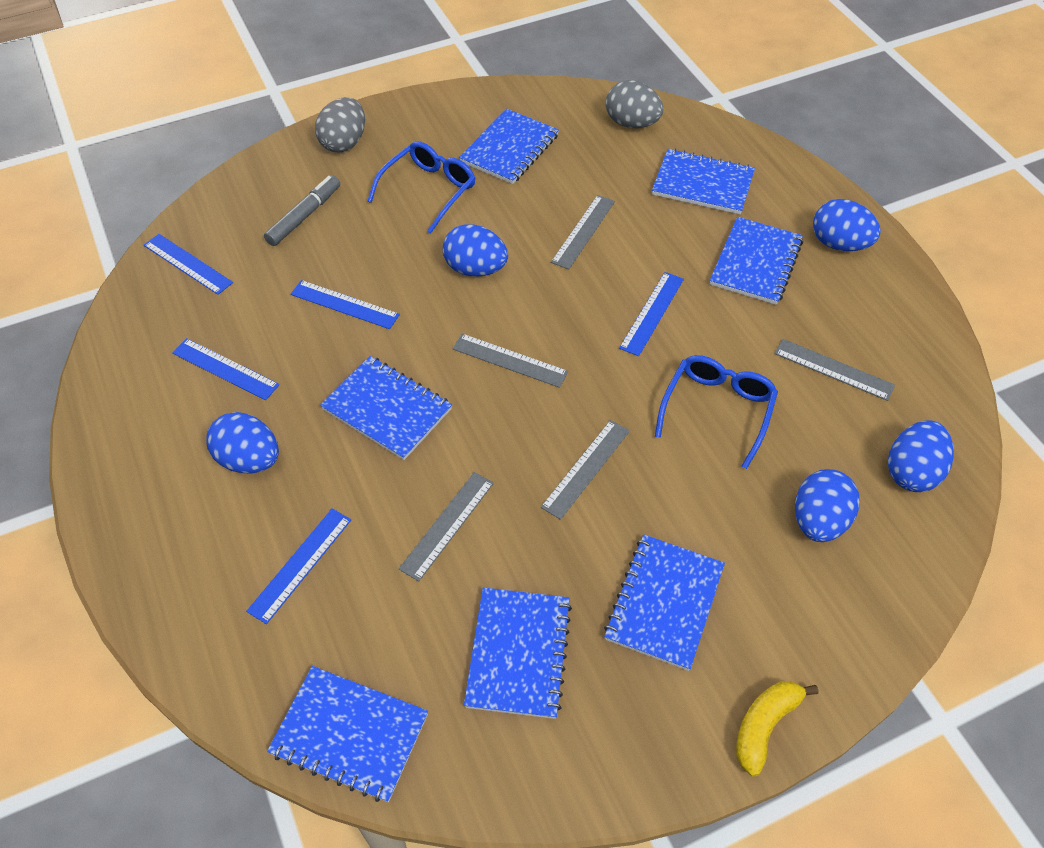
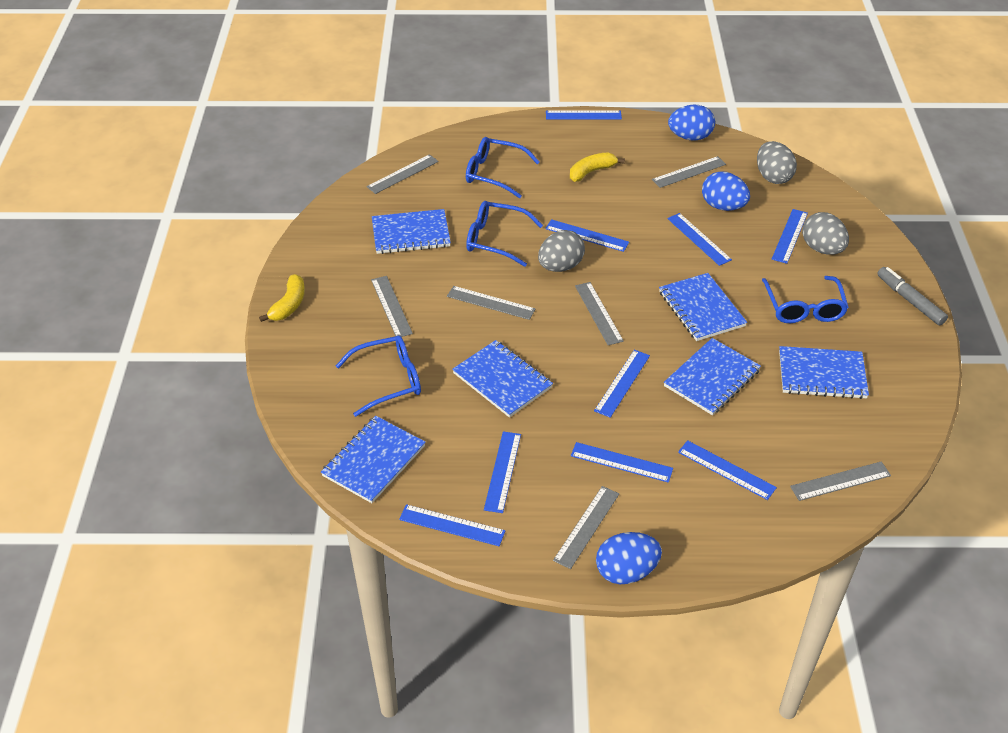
blue egg: [206,412,279,473] [443,224,508,276] [795,469,859,542] [813,199,881,251] [888,420,954,492] = 5 -> [596,532,662,584] [668,105,715,141] [702,171,750,211] = 3
blue glasses: [368,141,475,234] [655,355,778,469] = 2 -> [336,336,421,417] [466,137,540,198] [466,201,543,267] [762,276,849,323] = 4
blue notebook: [267,666,428,802] [320,356,452,460] [459,109,559,184] [464,588,572,719] [604,534,725,671] [652,149,755,214] [710,217,803,305] = 7 -> [321,416,426,503] [372,209,451,254] [452,340,553,417] [659,273,747,341] [664,338,761,415] [779,346,869,399] = 6
blue ruler: [144,234,233,295] [172,338,279,400] [246,509,351,624] [291,280,400,329] [619,272,684,356] = 5 -> [399,504,505,546] [484,431,521,513] [545,219,629,252] [546,111,622,120] [571,442,673,483] [594,350,650,418] [667,213,732,266] [678,440,777,500] [772,209,808,264] = 9
grey egg: [315,97,365,152] [606,80,663,128] = 2 -> [538,230,585,272] [757,141,797,184] [802,212,849,255] = 3
grey ruler: [399,472,494,581] [452,333,569,388] [541,420,630,520] [551,195,615,269] [774,339,895,401] = 5 -> [367,154,439,194] [371,276,413,337] [447,286,536,320] [553,486,619,569] [575,282,624,345] [652,156,726,188] [790,461,891,501] = 7
yellow banana: [736,681,818,776] = 1 -> [259,274,305,322] [570,152,625,182] = 2

